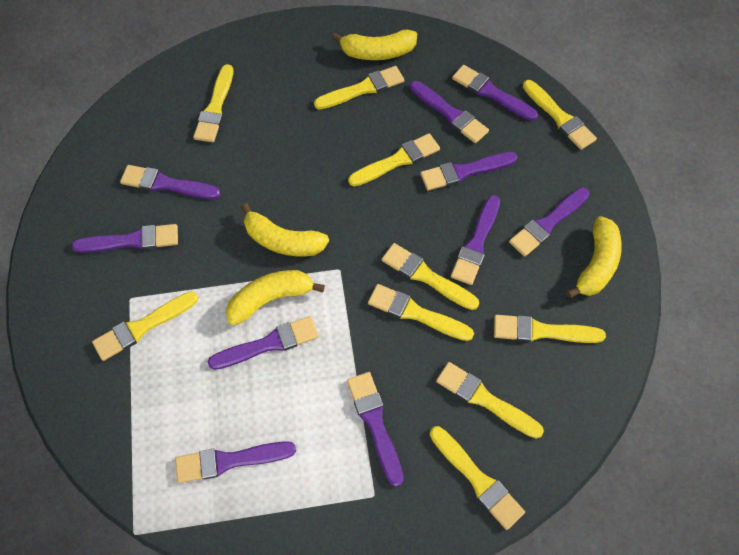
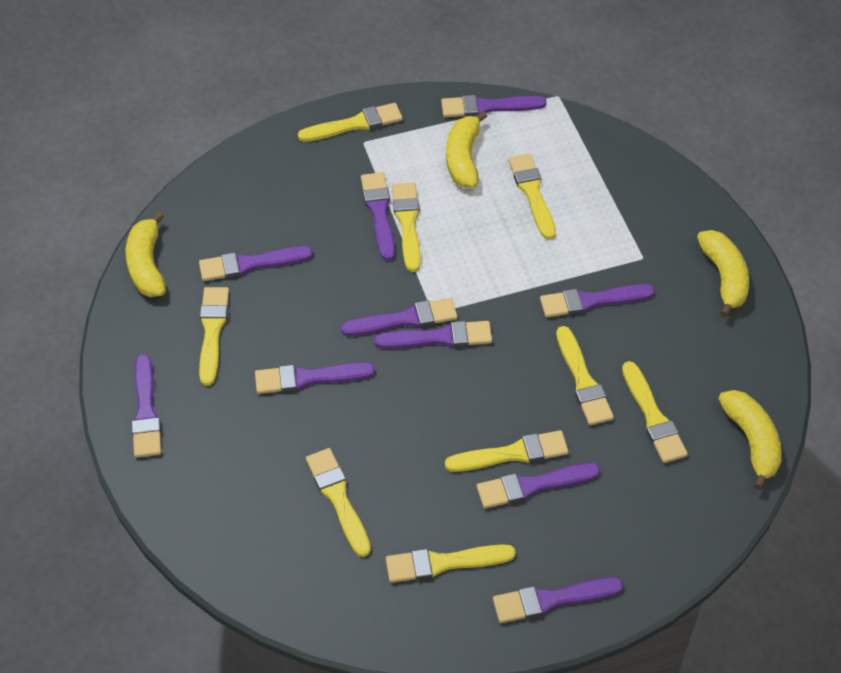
yellow brush: [92,291,198,361] [193,64,233,142] [314,66,404,109] [348,133,440,186] [368,284,474,341] [382,243,479,310] [430,426,525,530] [436,362,544,439] [494,315,606,343] [523,80,597,150] = 10 -> [199,287,229,386] [298,103,403,142] [306,448,371,557] [386,544,516,583] [392,182,420,272] [445,430,568,472] [508,153,556,240] [556,326,614,425] [622,361,688,463] = 9

